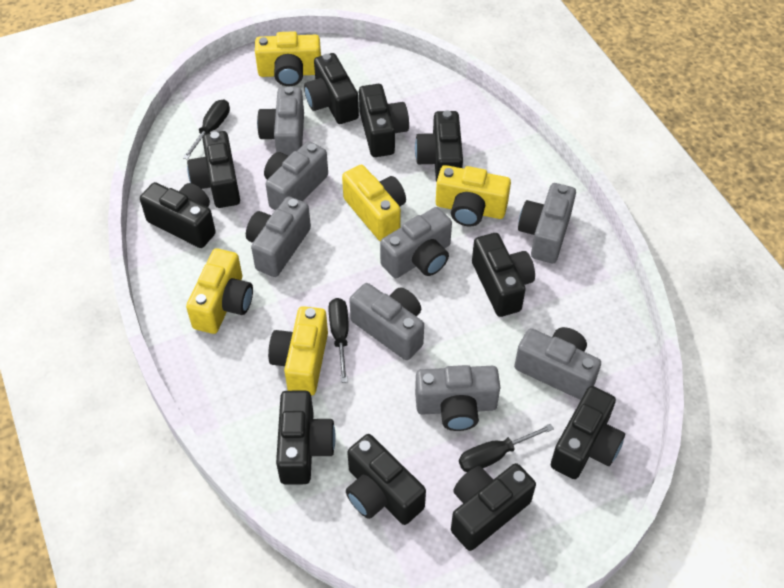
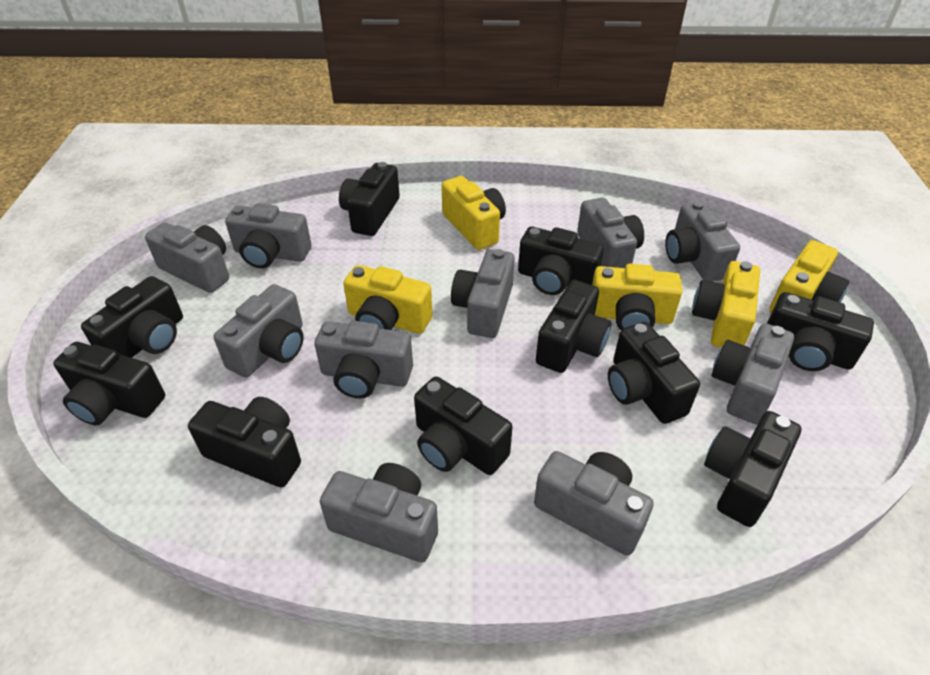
black screwdriver: [183,99,230,160] [328,298,349,383] [459,424,554,472] = 3 -> none = 0
grey camera: [246,196,311,277] [257,87,304,156] [264,141,328,210] [349,283,424,360] [380,207,452,278] [415,365,500,431] [514,327,601,400] [518,183,576,263] = 8 -> [145,222,229,293] [214,284,304,378] [225,203,312,268] [314,321,413,398] [320,463,438,562] [451,249,515,338] [534,451,654,556] [577,198,644,268] [665,201,740,282] [712,323,794,424] = 10

